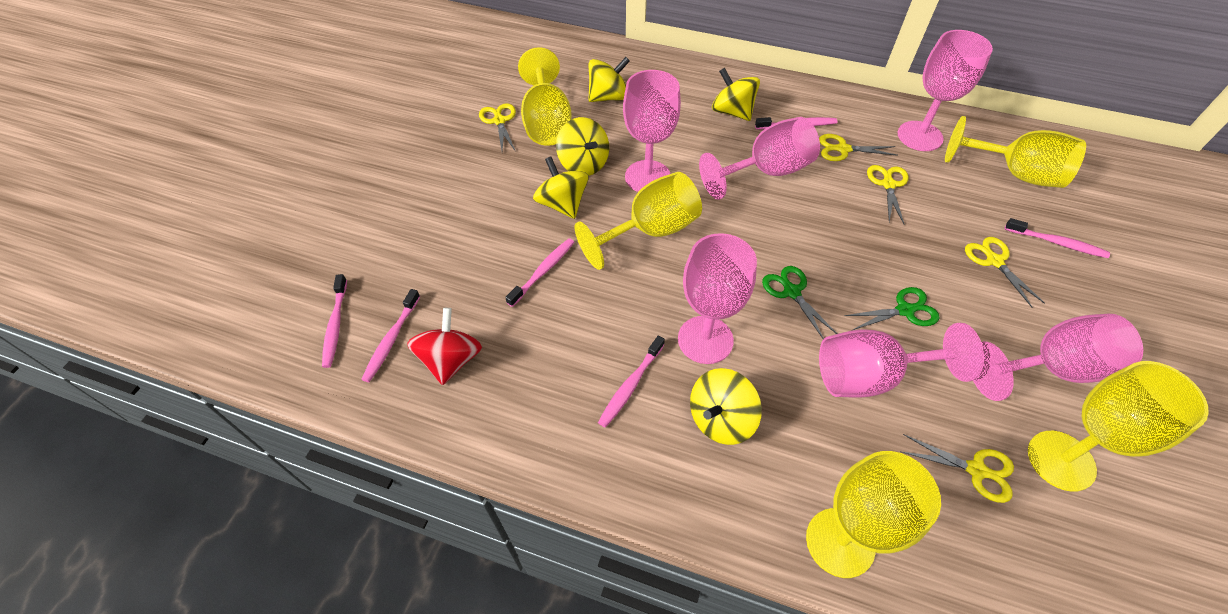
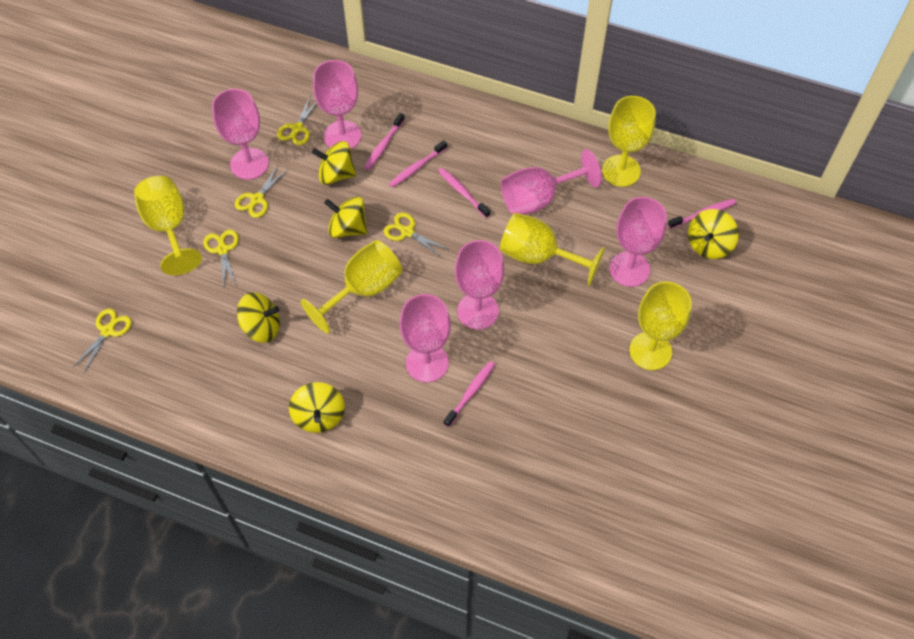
green scissors: [762,266,837,339] [845,287,939,330] = 2 -> none = 0
pink toothbrush: [322,274,347,368] [361,289,420,382] [505,238,574,307] [598,336,665,427] [755,117,837,129] [1005,218,1110,258] = 6 -> [364,113,405,170] [389,140,447,188] [438,168,490,218] [443,361,495,427] [668,199,736,229] = 5
red spinning top: [407,308,482,385] = 1 -> none = 0

